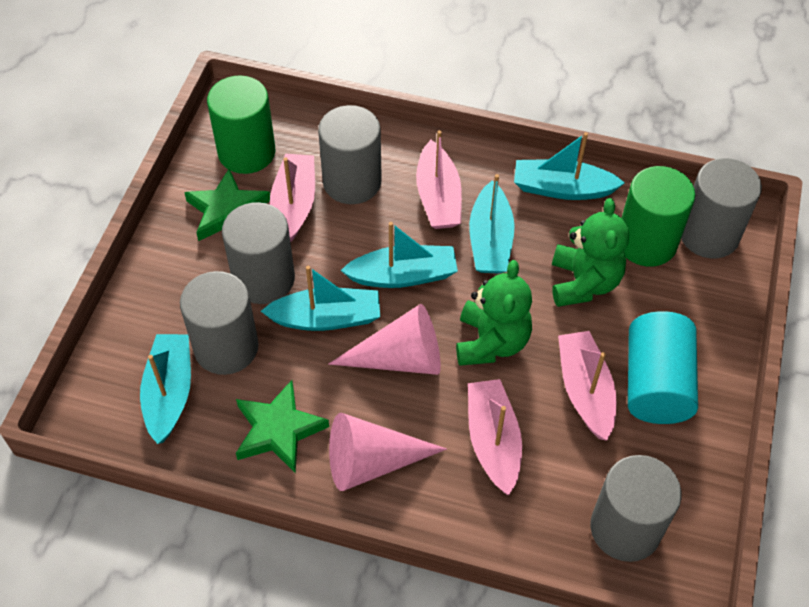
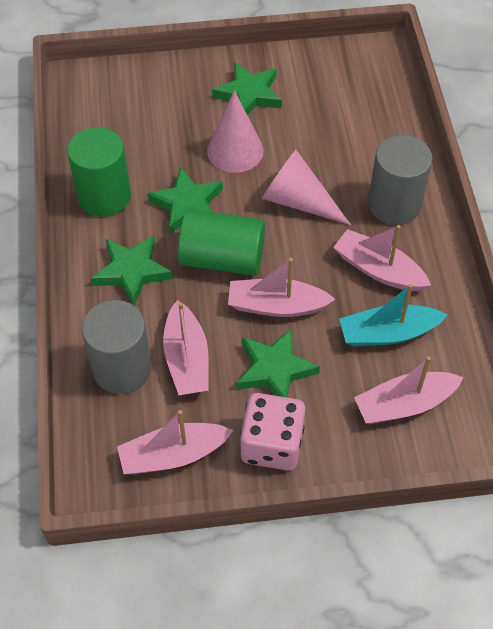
green star: [184,169,270,241] [236,380,329,473] = 2 -> [91,235,173,306] [147,167,223,234] [212,62,282,115] [236,328,320,397] = 4
green teddy bear: [456,260,532,366] [552,198,629,307] = 2 -> none = 0
grey cylinder: [180,271,259,375] [222,202,295,304] [318,105,382,204] [590,455,682,562] [681,158,762,258] = 5 -> [82,300,152,394] [368,135,433,225] = 2
pink boat: [270,154,315,242] [416,130,462,229] [468,379,522,495] [558,331,617,441] = 4 -> [117,410,233,474] [163,300,209,395] [228,258,335,317] [333,225,431,291] [354,356,464,424] = 5
pink dice: none = 0 -> [240,393,306,471] = 1
turquoise boat: [140,334,191,444] [261,266,380,331] [340,222,458,288] [469,174,515,274] [514,132,625,200] = 5 -> [339,284,447,346] = 1
turquoise cylinder: [628,311,698,424] = 1 -> none = 0

